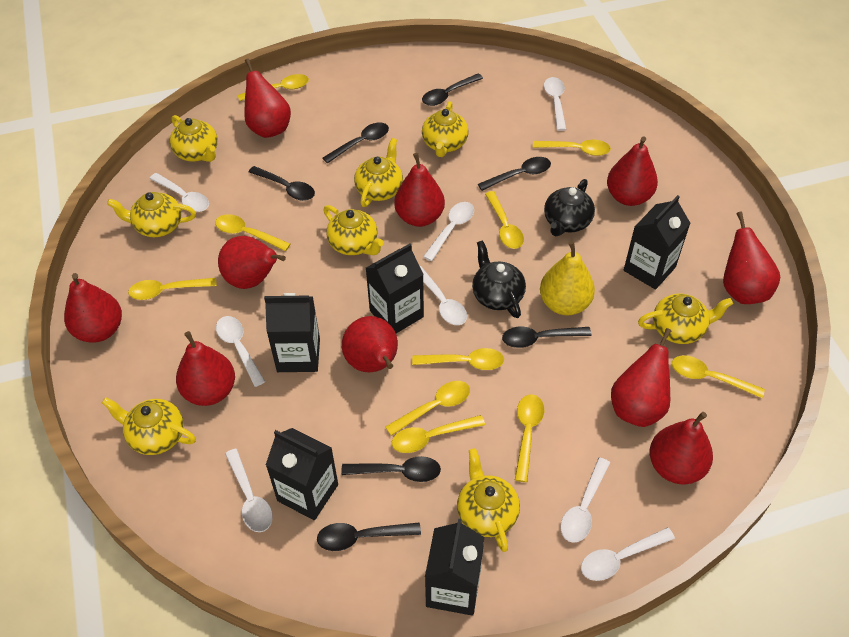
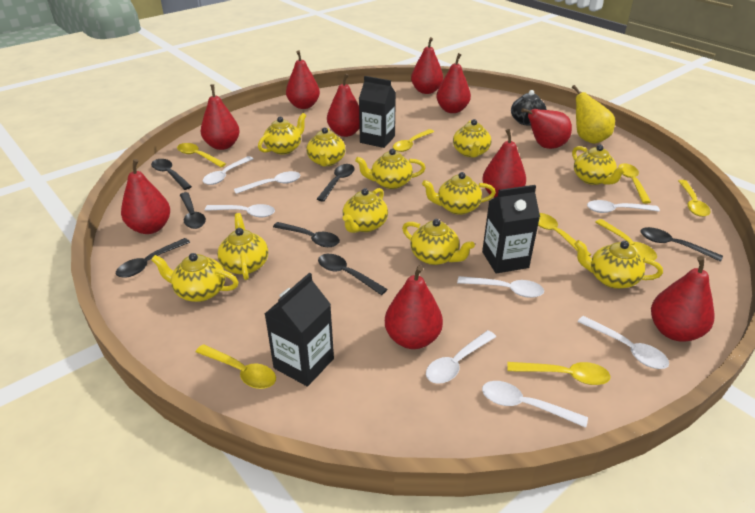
black carton: [264,293,320,372] [266,428,338,520] [366,244,424,333] [425,519,484,616] [624,195,690,290] = 5 -> [265,273,334,387] [359,76,396,148] [482,185,540,274] = 3
black teapot: [472,240,526,318] [544,179,595,236] = 2 -> [511,90,547,126] = 1
yellow spoon: [128,278,217,300] [215,214,291,251] [238,74,309,101] [385,381,470,436] [392,415,485,453] [412,348,504,370] [485,191,524,249] [515,394,544,482] [533,140,611,156] [672,355,765,398] = 10 -> [177,143,226,167] [196,344,276,389] [393,129,434,152] [508,362,610,385] [538,213,591,257] [595,219,657,260] [618,163,651,203] [678,180,711,217] = 8
yellow teapot: [102,397,196,455] [107,192,196,237] [170,115,218,162] [323,205,384,255] [354,138,403,207] [422,101,468,157] [457,448,520,552] [638,294,733,344] = 8 -> [151,253,239,302] [217,213,268,280] [258,113,306,154] [307,127,346,166] [343,188,388,233] [355,148,425,189] [402,219,475,265] [422,172,496,215] [453,119,491,157] [572,145,627,185] [574,240,663,289] = 11

